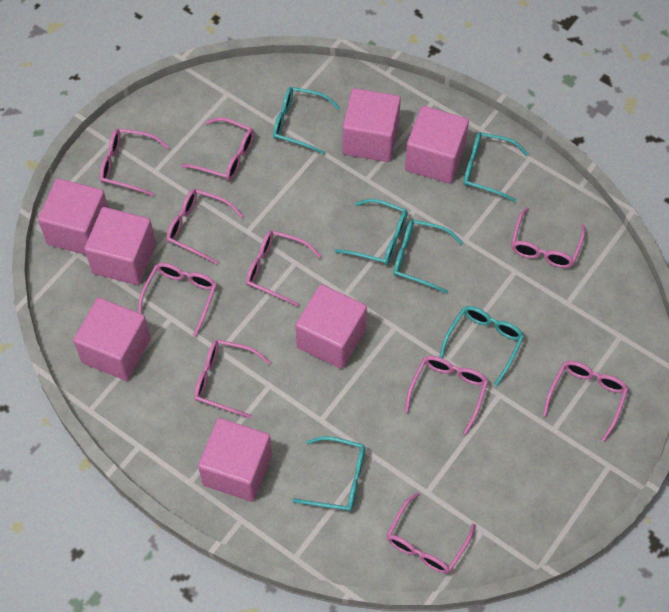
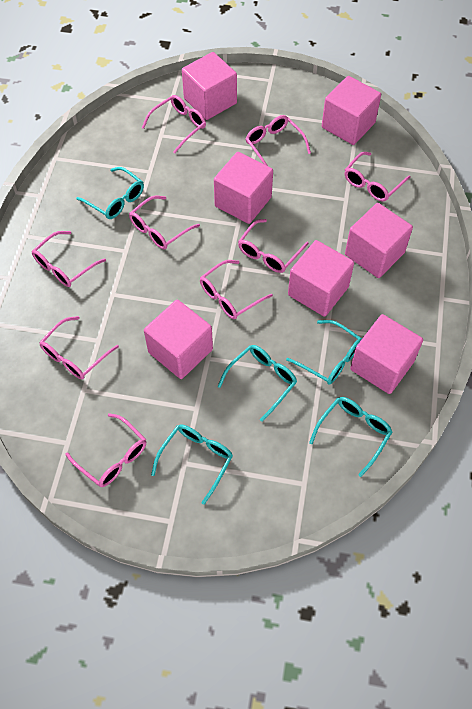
pink glasses: [100,128,169,196] [138,263,217,337] [166,189,244,264] [181,117,254,181] [194,339,270,419] [246,230,322,307] [387,492,475,574] [405,356,488,435] [511,208,586,268] [543,361,628,442] = 10 -> [32,231,106,287] [39,316,119,379] [66,413,146,487] [129,196,200,249] [142,95,206,153] [200,260,273,319] [238,219,309,273] [245,115,311,167] [344,152,411,201] = 9
turquoise glasses: [273,87,340,155] [292,436,365,512] [335,199,408,265] [393,220,463,294] [439,306,524,386] [463,132,529,202] = 6 -> [76,167,144,219] [151,424,233,505] [218,345,297,422] [286,320,362,385] [309,397,392,477] = 5

